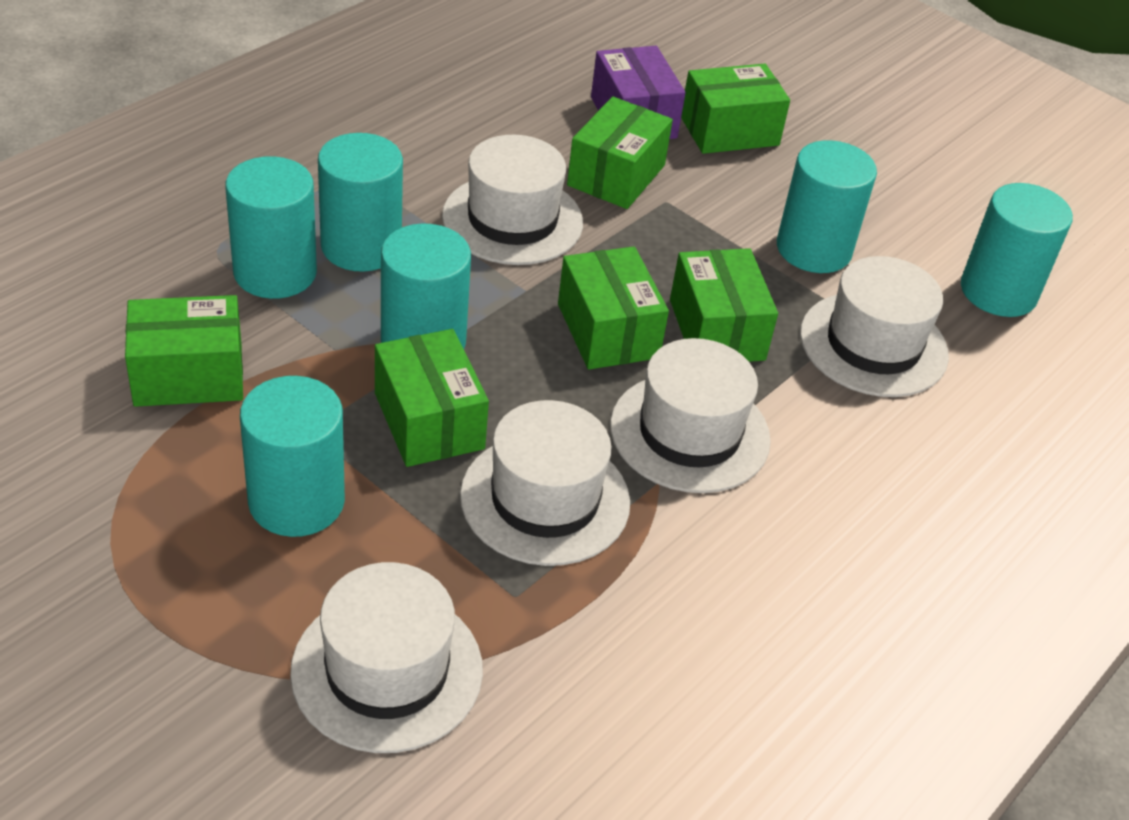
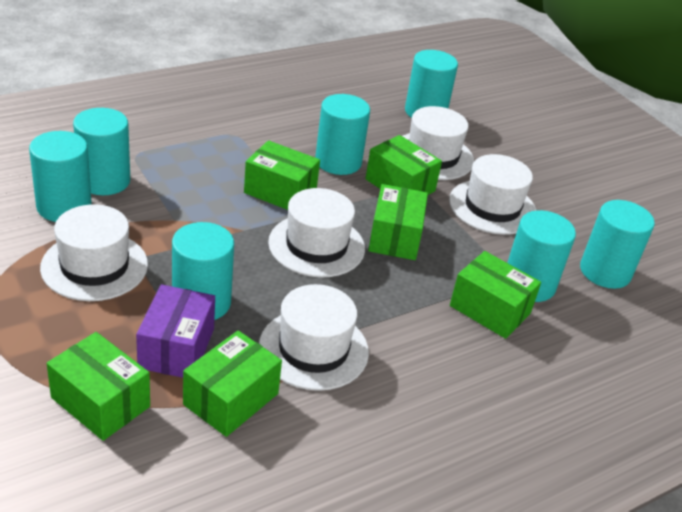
turquoise cylinder: [225,156,317,299] [240,376,345,537] [318,133,403,272] [381,223,471,349] [777,140,877,273] [961,183,1073,317] = 6 -> [29,131,92,222] [73,108,130,195] [172,222,234,320] [315,94,370,175] [405,50,458,118] [507,210,576,302] [580,200,655,289] = 7

